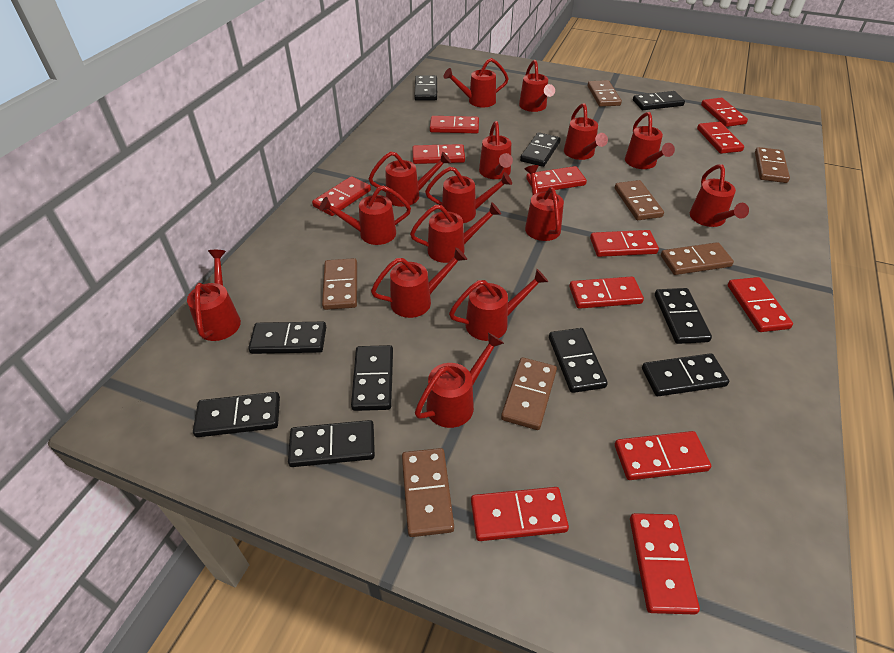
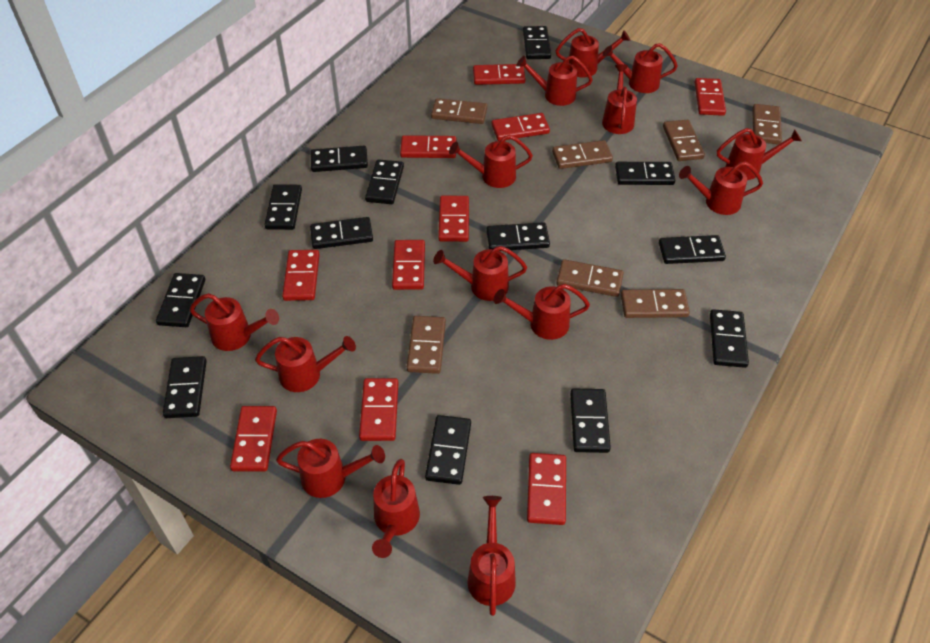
black domino: [193,392,280,437] [248,322,326,354] [288,420,375,467] [351,345,393,411] [414,75,437,101] [520,132,560,167] [549,328,608,393] [633,91,685,110] [642,353,729,396] [655,288,712,344] = 10 -> [156,273,205,327] [163,356,207,418] [264,184,302,230] [310,217,373,249] [311,146,368,172] [365,159,404,204] [425,415,471,485] [486,222,550,251] [523,26,551,59] [570,389,611,453] [615,162,675,185] [659,235,726,264] [710,309,749,368] = 13
red domino: [312,176,371,216] [413,144,465,164] [430,116,479,133] [471,487,569,541] [526,166,587,192] [569,276,644,309] [590,230,659,257] [615,431,711,480] [630,513,700,614] [697,122,744,154] [701,98,748,127] [728,277,793,332] = 12 -> [230,406,277,471] [282,250,320,301] [359,378,398,441] [392,240,425,290] [400,135,457,158] [438,196,469,242] [473,64,525,85] [491,113,550,141] [527,453,566,525] [695,78,726,116] = 10
red watering can: [187,250,241,341] [319,185,411,245] [369,152,451,207] [371,247,467,318] [410,202,501,263] [415,332,504,428] [425,167,512,223] [443,58,509,107] [449,269,548,341] [479,121,513,179] [519,60,555,112] [525,165,564,241] [564,103,608,160] [625,112,675,169] [690,164,749,227] = 15 -> [190,293,279,351] [255,336,356,392] [276,439,385,498] [372,459,420,558] [433,246,527,301] [449,135,533,188] [467,496,516,616] [494,284,590,340] [516,56,593,106] [555,28,630,77] [602,64,637,134] [603,43,678,93] [679,161,763,215] [717,128,802,180] = 14

